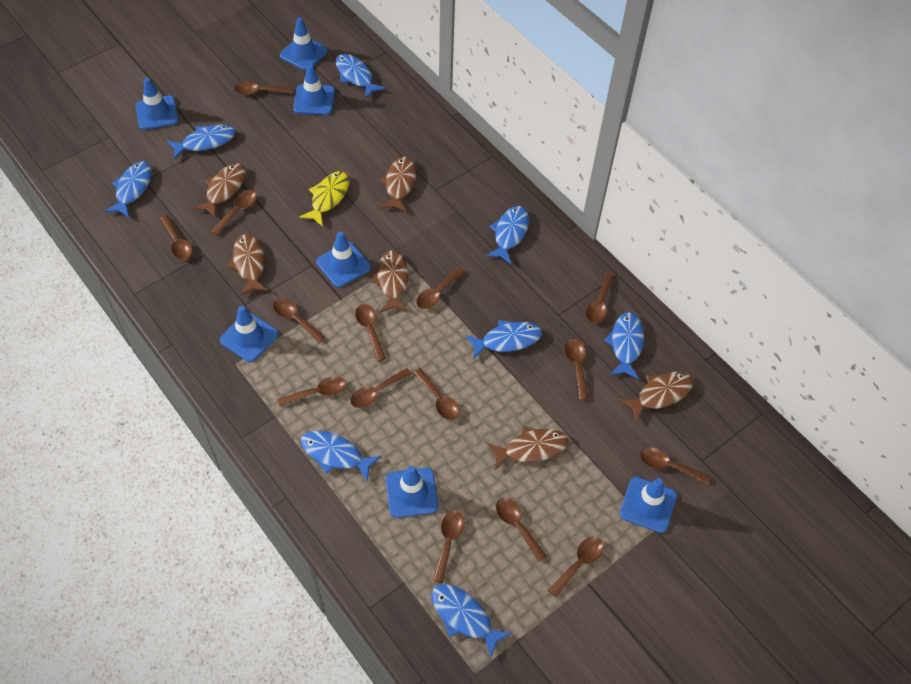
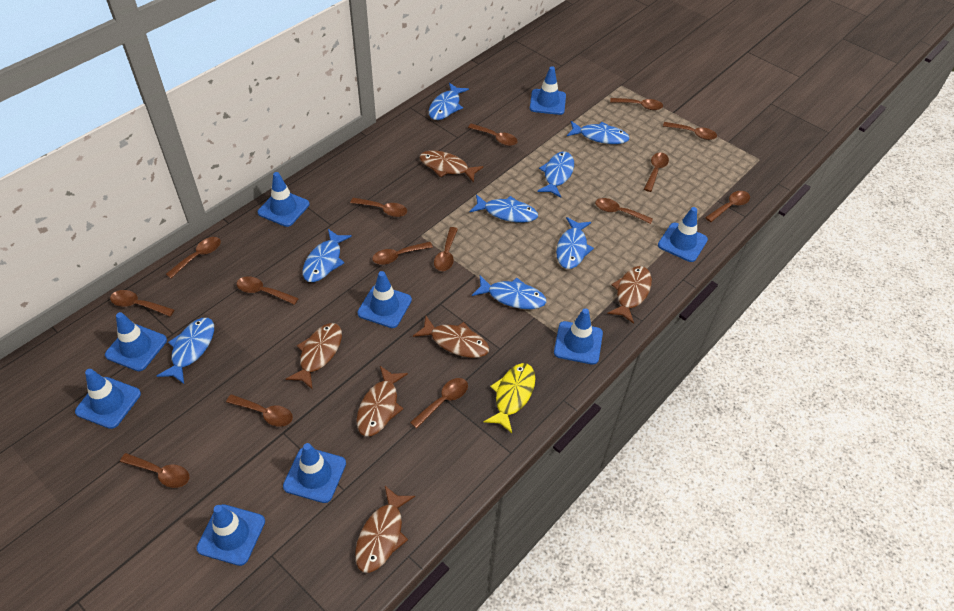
blue traffic cone: [135,78,179,130] [220,306,278,362] [280,17,328,71] [293,64,335,115] [316,232,371,287] [386,466,438,518] [620,477,677,533] = 7 -> [75,369,141,429] [105,312,167,371] [197,504,265,566] [258,172,310,227] [283,443,346,503] [357,271,412,328] [530,66,566,115] [554,308,603,365] [658,207,708,262] = 9

